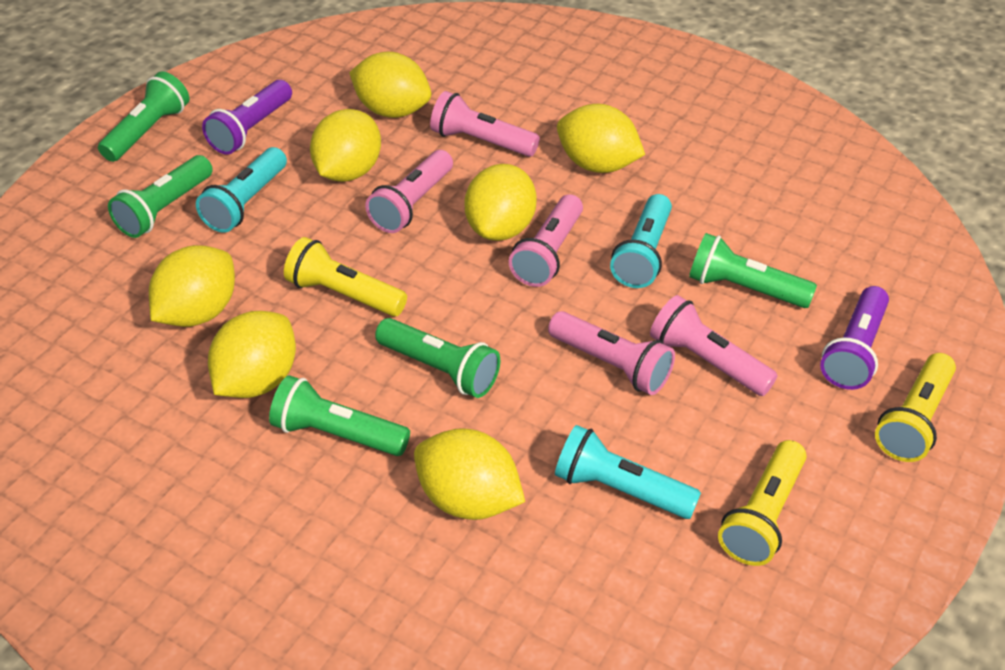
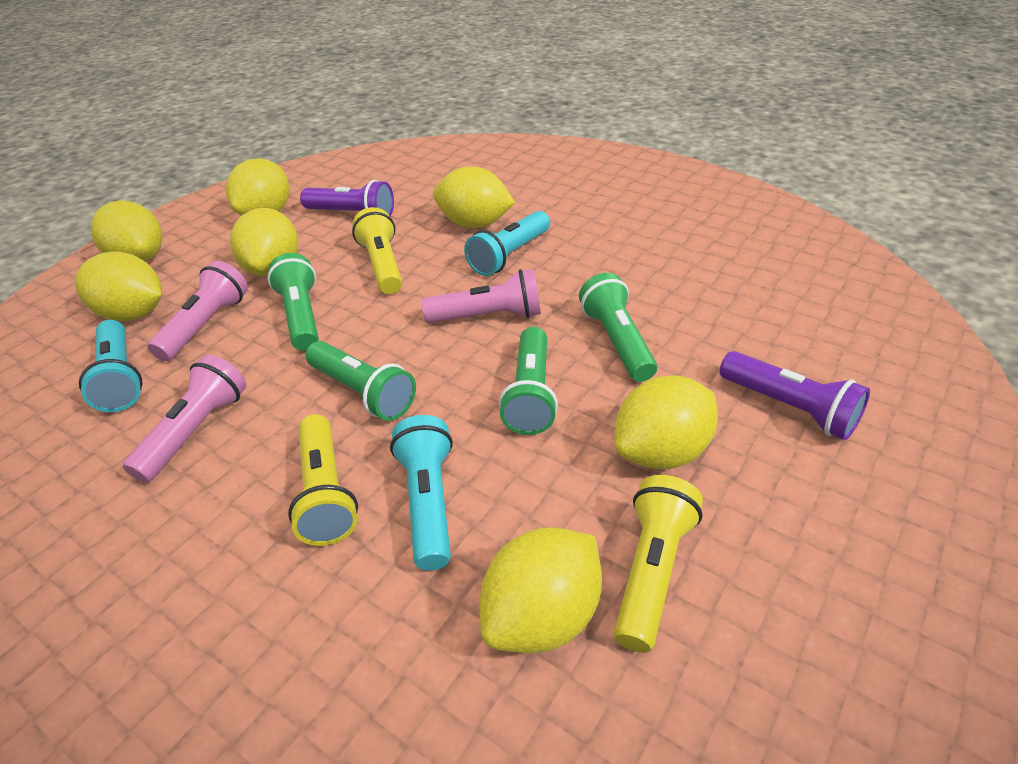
green flashlight: [98,72,189,162] [108,155,213,238] [269,375,410,456] [375,318,500,398] [689,233,817,308] = 5 -> [267,253,319,351] [306,341,416,421] [499,327,558,435] [579,273,657,382] = 4
pink flashlight: [365,150,453,233] [430,91,540,157] [509,194,583,287] [548,311,675,395] [650,295,778,396] = 5 -> [123,355,247,483] [147,261,248,361] [422,269,541,323] = 3

